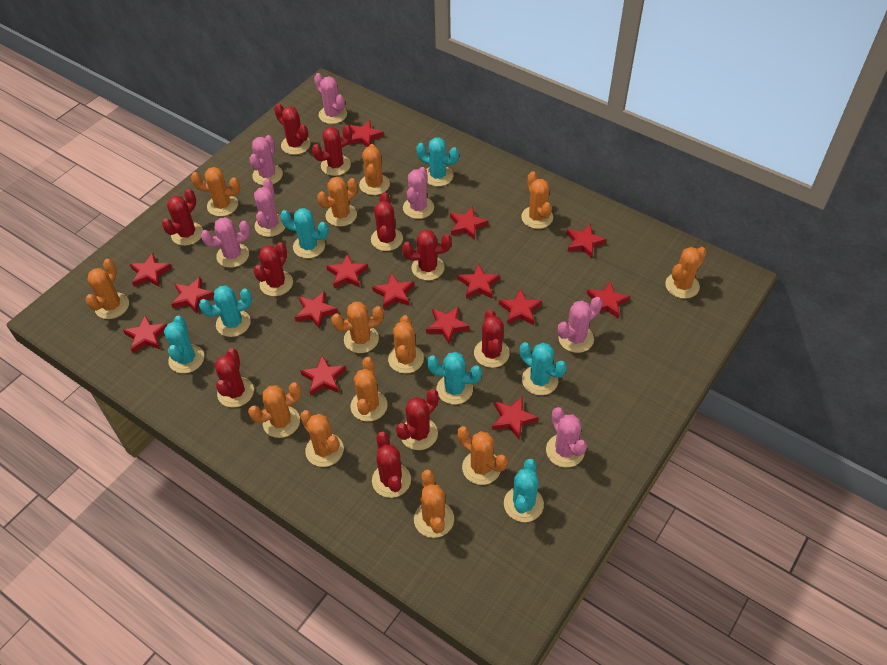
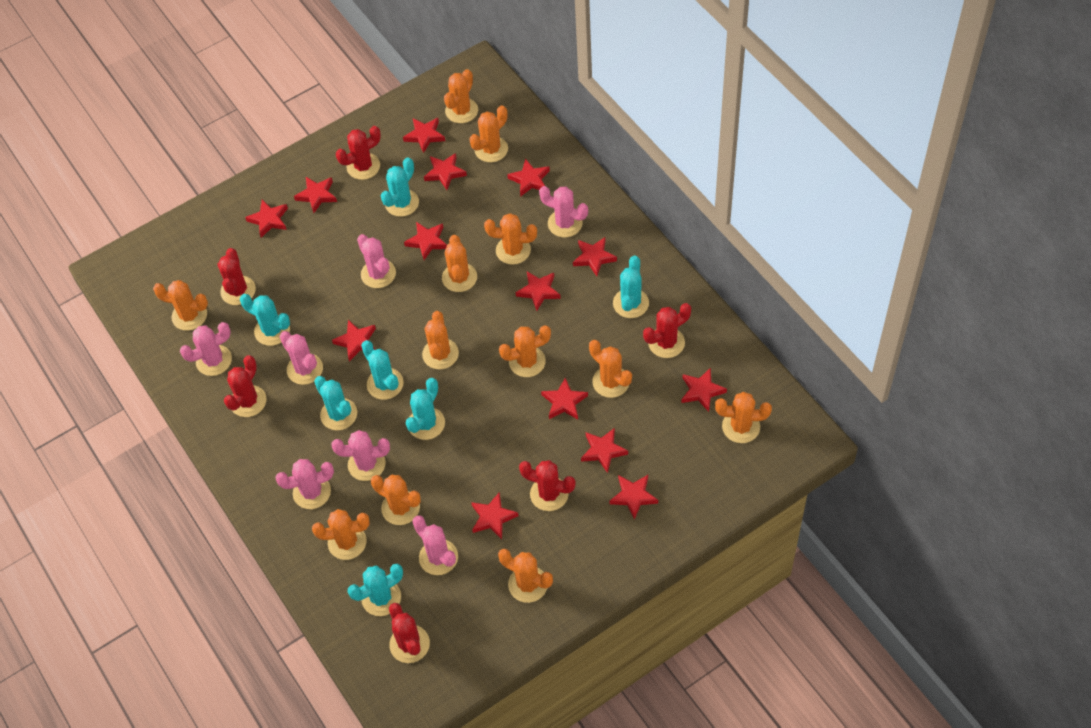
orange cactus: [85,259,129,319] [191,167,240,217] [248,382,302,438] [300,410,344,467] [317,177,358,227] [331,302,384,353] [351,357,388,422] [359,144,390,195] [388,315,424,374] [414,469,454,538] [457,426,508,485] [521,171,553,229] [665,247,707,299] = 13 -> [153,280,208,331] [312,509,370,560] [371,475,421,525] [422,311,459,369] [442,235,477,292] [444,69,478,123] [469,105,508,162] [484,213,537,265] [498,549,553,603] [499,325,551,377] [589,340,632,398] [715,392,772,443] = 12
red cactus: [162,189,203,246] [215,348,254,408] [254,242,293,296] [274,104,311,155] [312,125,352,176] [371,192,403,251] [372,431,411,498] [396,389,439,450] [402,230,452,280] [474,310,510,368] = 10 -> [218,248,256,305] [224,355,267,417] [336,126,381,180] [389,603,430,663] [519,460,576,511] [643,303,691,358] = 6
red star: [123,315,167,353] [130,253,172,287] [171,277,214,313] [295,291,338,329] [300,355,346,396] [326,254,368,288] [348,120,384,147] [372,273,414,309] [426,306,470,344] [450,207,488,240] [458,264,500,299] [492,397,538,440] [499,289,542,325] [566,224,606,258] [587,281,630,318] = 15 -> [245,200,288,238] [294,177,337,213] [332,320,376,362] [403,118,445,153] [404,222,447,260] [424,153,467,190] [471,493,519,539] [507,158,550,197] [516,271,561,311] [541,378,588,420] [573,237,617,276] [581,428,628,473] [609,475,658,520] [681,368,727,412] = 14

